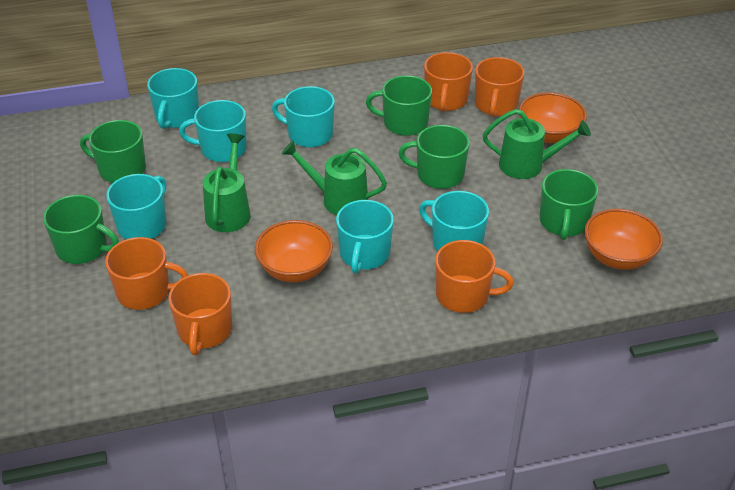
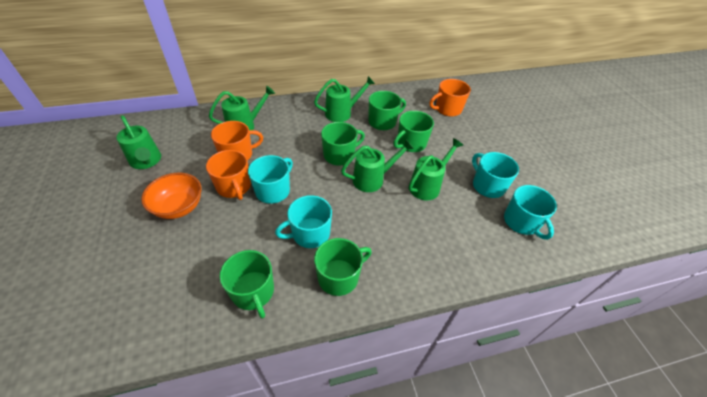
green watering can: [203,133,251,232] [282,140,387,215] [483,109,591,179] = 3 -> [116,115,161,169] [209,85,275,130] [314,76,375,122] [341,139,414,192] [409,138,463,200] = 5
orange bowl: [255,220,333,282] [519,92,587,143] [584,208,663,270] = 3 -> [141,173,201,219] = 1
orange mug: [105,237,188,310] [168,273,232,355] [424,52,473,112] [435,240,514,313] [475,57,524,117] = 5 -> [206,150,251,200] [211,121,263,160] [429,79,471,116] = 3
turquoise mug: [106,174,166,239] [147,68,199,129] [179,100,247,162] [272,86,335,147] [336,200,394,274] [419,191,489,251] = 6 -> [248,155,293,204] [275,195,332,248] [472,152,519,198] [504,185,557,240] = 4

